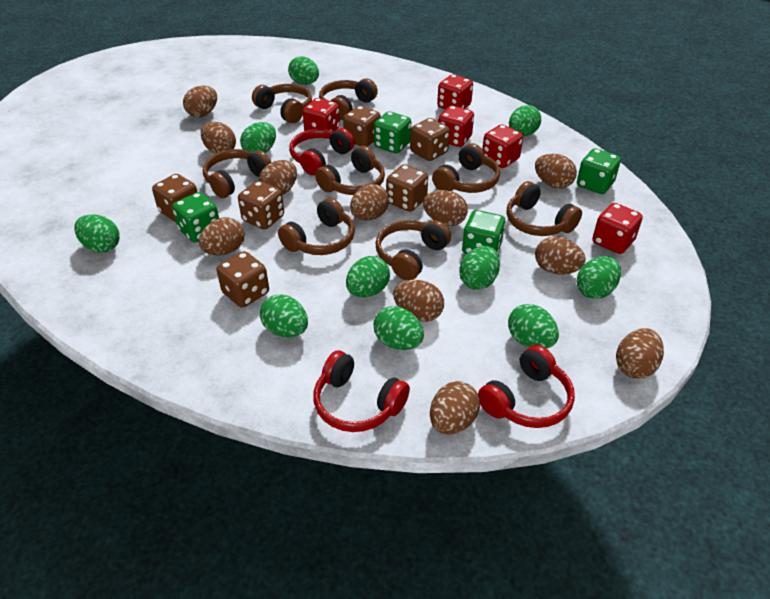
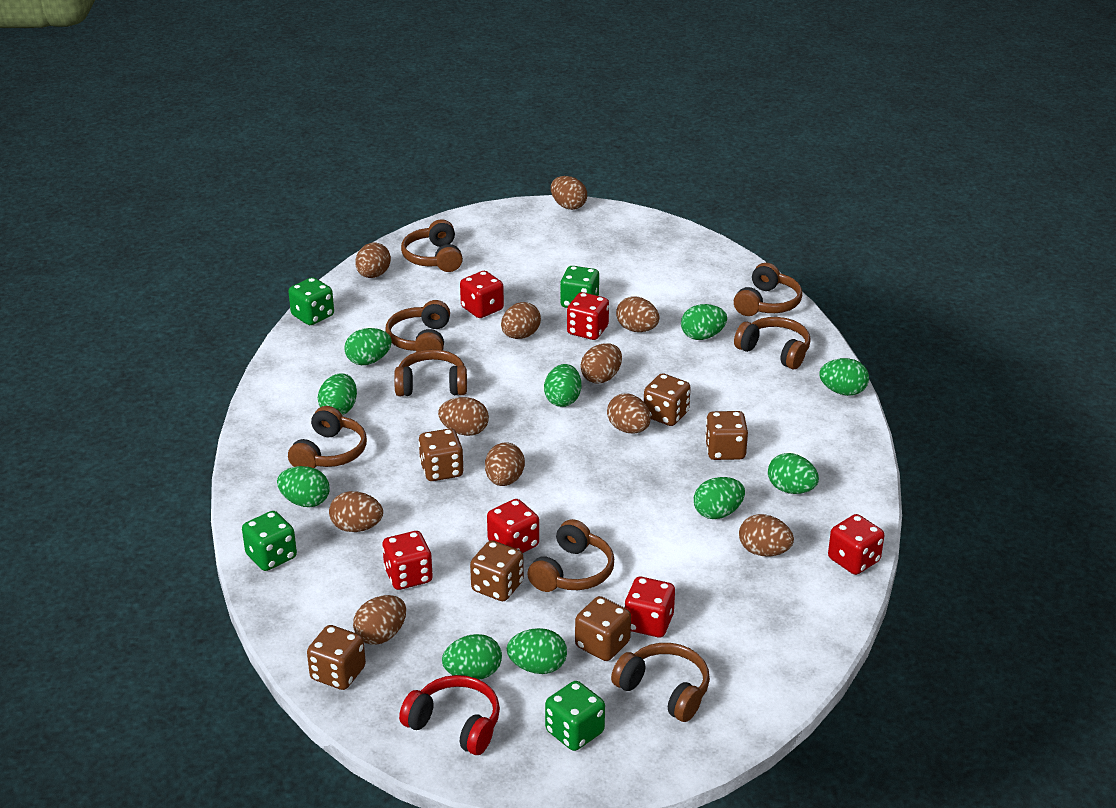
red dice: [303,98,340,131] [437,74,473,109] [438,106,474,147] [482,124,523,168] [592,203,643,254] = 5 -> [382,531,433,590] [460,271,504,318] [487,499,539,553] [567,292,609,340] [625,577,675,637] [828,514,884,575] = 6
red headphones: [289,128,355,175] [313,350,410,432] [478,345,575,428] = 3 -> [399,675,500,755] = 1

